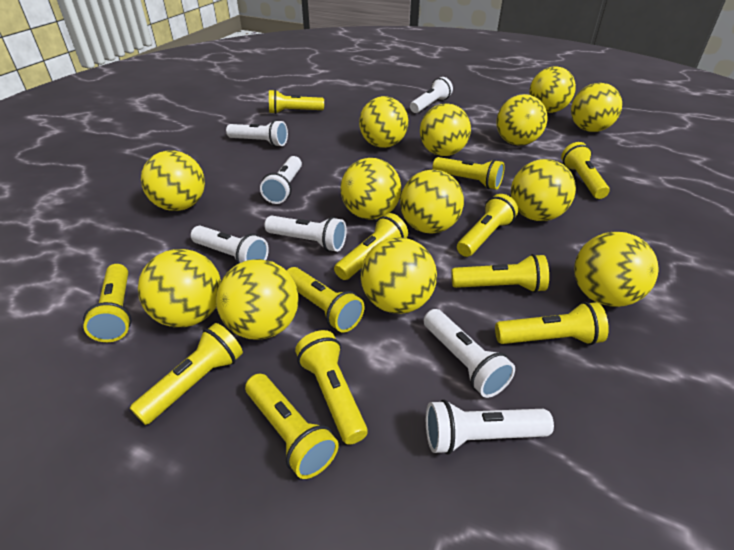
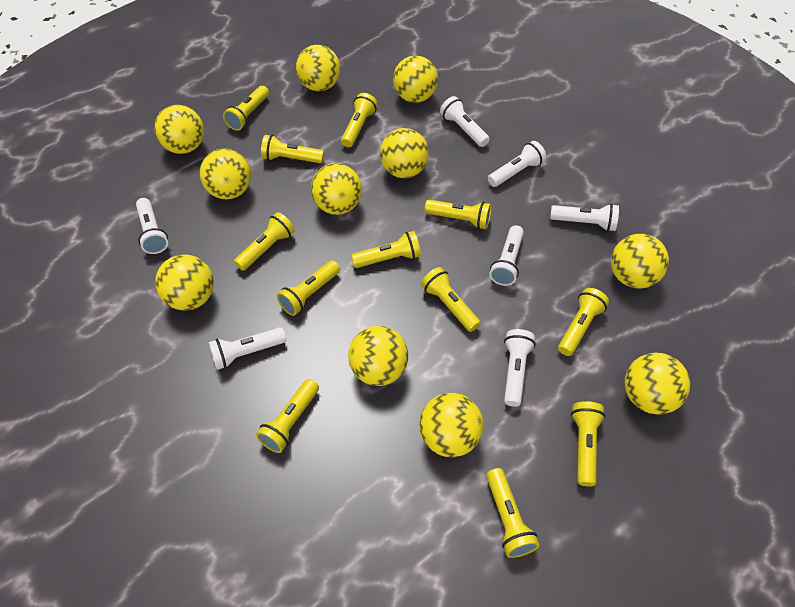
yellow ball: [138,249,221,327] [141,151,205,211] [216,259,298,340] [340,158,401,220] [359,96,408,148] [361,237,437,314] [400,170,464,234] [420,103,471,156] [496,94,547,145] [511,159,576,221] [529,66,576,113] [571,83,622,132] [574,232,658,307] = 13 -> [154,105,204,154] [155,254,214,311] [199,148,251,200] [296,45,340,91] [311,163,362,215] [348,326,408,386] [380,128,429,178] [393,56,438,103] [420,393,483,457] [611,234,669,289] [625,353,690,415] = 11

